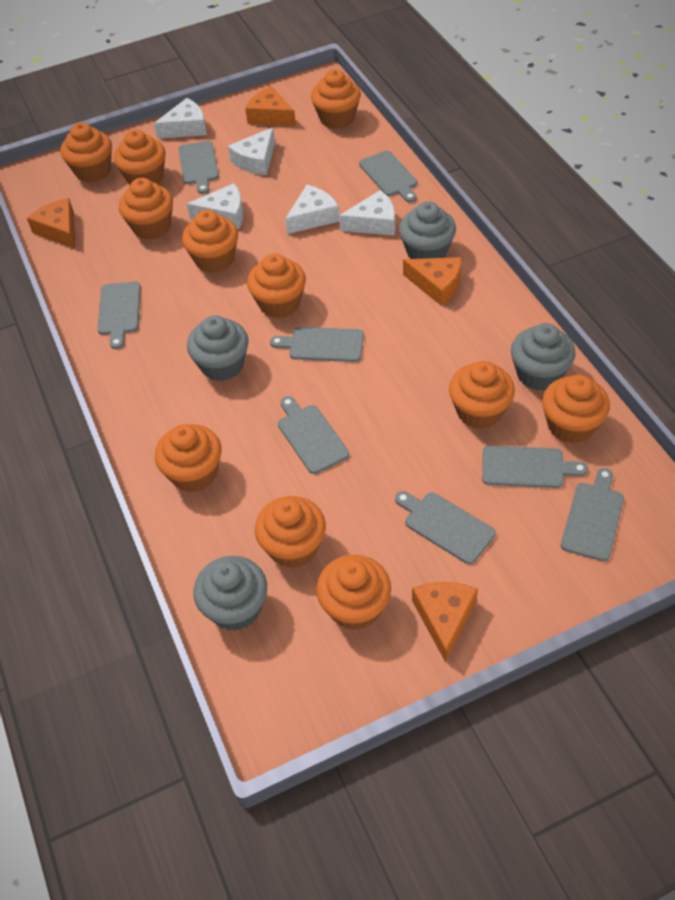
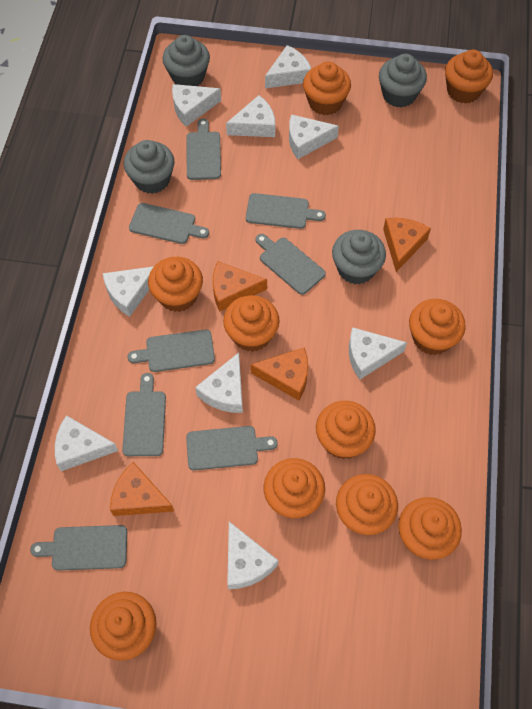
orange cupcake: [61,122,112,182] [114,130,166,185] [119,178,173,240] [155,424,222,492] [182,210,238,273] [247,254,306,318] [255,496,326,568] [311,69,361,129] [316,555,391,630] [449,361,515,429] [542,375,610,444] = 11 -> [90,592,156,661] [148,257,203,312] [223,295,280,352] [264,458,325,518] [303,61,351,115] [316,401,376,459] [336,474,398,535] [398,497,462,560] [409,299,466,355] [445,50,493,104] = 10
white cheese: [154,98,207,139] [187,183,243,229] [228,127,275,175] [285,185,340,234] [339,190,395,236] = 5 -> [55,415,118,471] [103,266,154,317] [172,84,221,127] [195,353,243,413] [226,95,275,137] [227,522,278,590] [265,45,311,88] [289,114,339,159] [349,327,407,380] = 9

